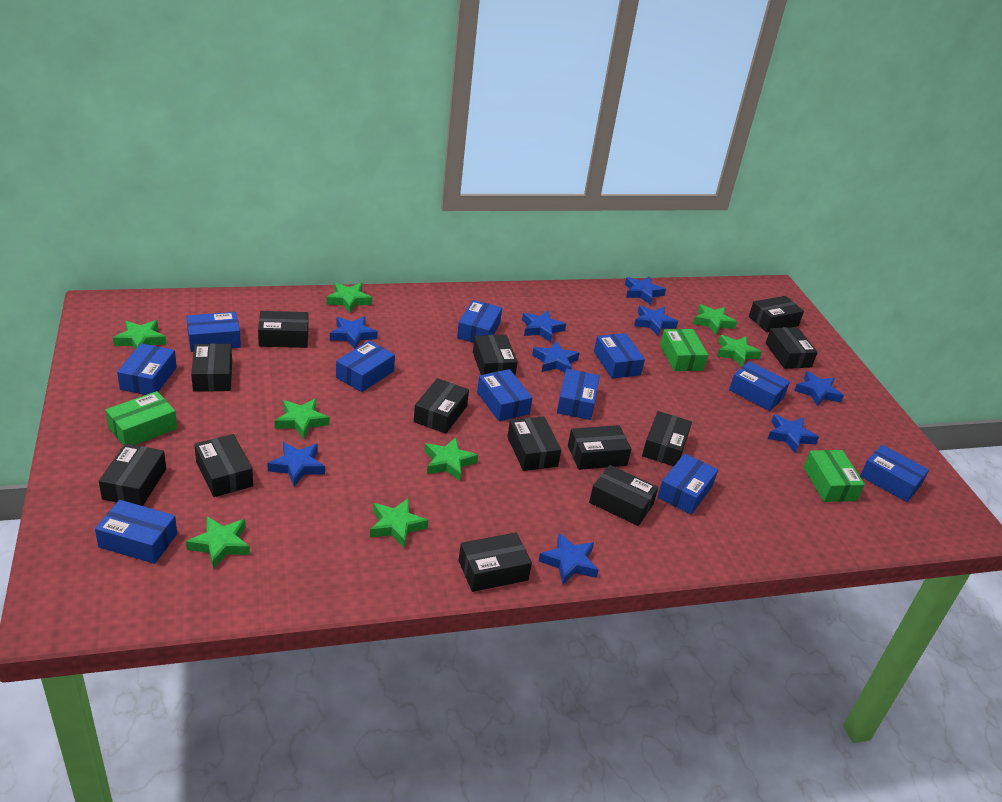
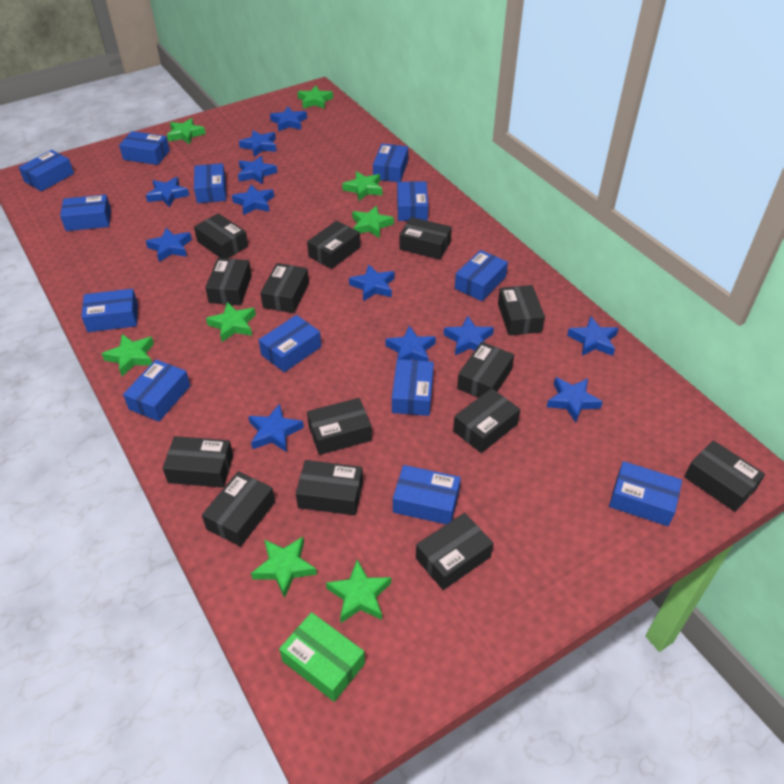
black box: [99,443,166,506] [191,344,232,392] [194,434,253,497] [258,311,309,348] [414,378,469,434] [459,532,532,592] [473,335,518,376] [507,416,561,471] [568,425,632,470] [589,465,658,526] [642,411,692,466] [749,296,804,332] [766,327,818,369] = 13 -> [163,436,233,488] [194,213,248,259] [202,471,275,547] [205,258,252,306] [260,263,309,313] [296,460,363,515] [307,221,360,269] [307,398,372,455] [400,217,452,260] [416,513,493,590] [453,388,520,453] [457,342,514,398] [498,285,545,335] [684,440,765,512] = 14
blue box: [95,500,177,564] [117,343,177,395] [186,312,241,352] [336,341,395,392] [457,300,502,343] [477,369,533,421] [557,369,600,420] [594,333,645,379] [657,453,718,515] [729,361,790,411] [860,445,929,502] = 11 -> [19,150,74,191] [60,194,111,231] [81,289,138,332] [119,131,170,165] [123,360,190,422] [194,163,226,203] [259,315,321,372] [373,144,408,182] [392,359,434,416] [393,465,461,524] [397,181,428,221] [455,250,508,301] [609,461,682,526] = 13
blue star: [267,442,325,487] [330,316,378,349] [522,311,566,342] [532,341,580,372] [539,533,599,585] [625,276,666,305] [634,305,678,336] [768,414,819,453] [794,371,844,406] = 9 -> [146,177,189,207] [146,228,192,262] [232,185,274,215] [238,156,277,185] [239,130,277,157] [248,404,304,452] [270,106,307,131] [349,264,395,301] [385,325,436,361] [444,316,494,355] [547,377,603,422] [567,316,619,356] = 12
green box: [105,391,177,446] [660,329,708,371] [803,450,865,502] = 3 -> [279,612,365,702] = 1

